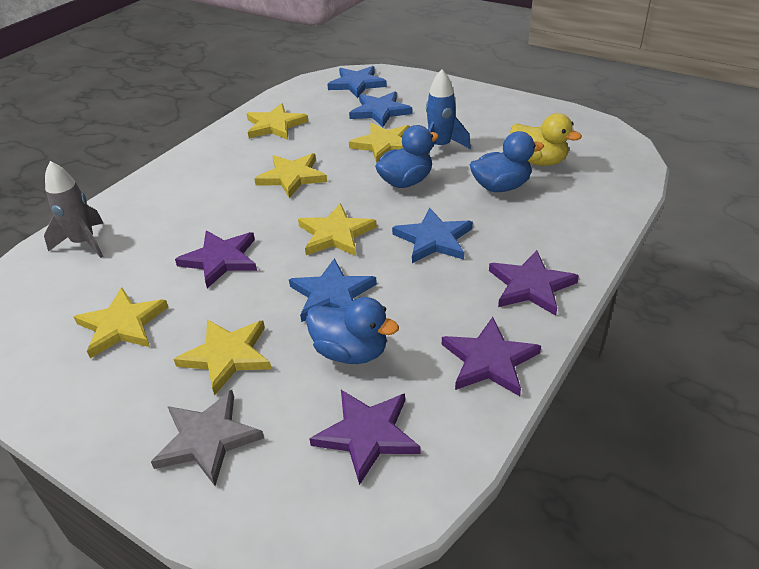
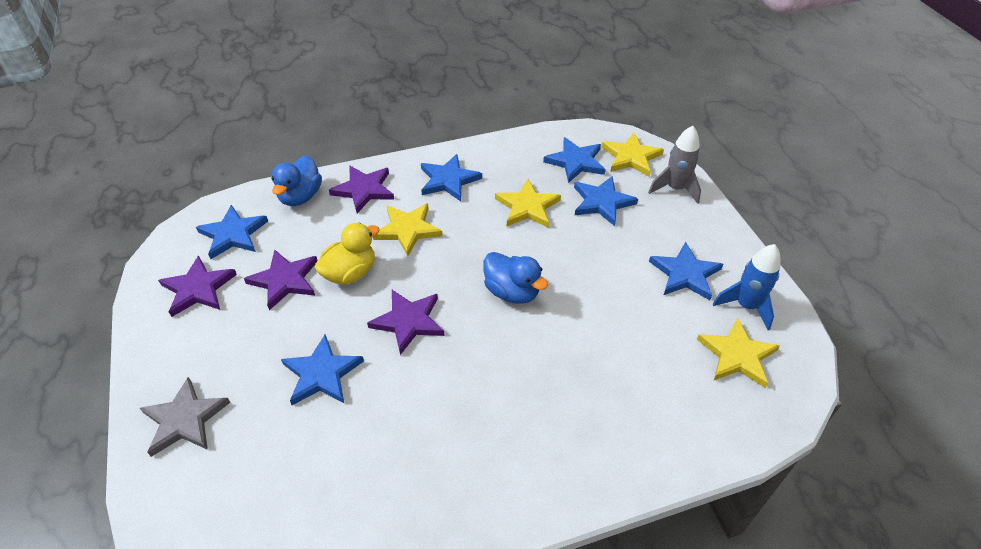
blue duck: [306,297,399,364] [375,125,439,188] [470,131,544,192] = 3 -> [271,156,322,206] [483,252,548,304] = 2
blue star: [289,258,377,322] [327,66,387,98] [349,91,412,127] [392,208,473,263] = 4 -> [196,205,268,259] [281,335,364,405] [421,154,482,202] [543,137,606,183] [574,176,638,226] [649,242,723,300] = 6
yellow star: [74,288,168,359] [174,319,272,396] [247,103,309,140] [254,153,327,198] [298,203,377,256] [349,123,410,163] = 6 -> [373,203,443,256] [495,179,561,228] [601,133,664,177] [697,318,780,388] = 4

